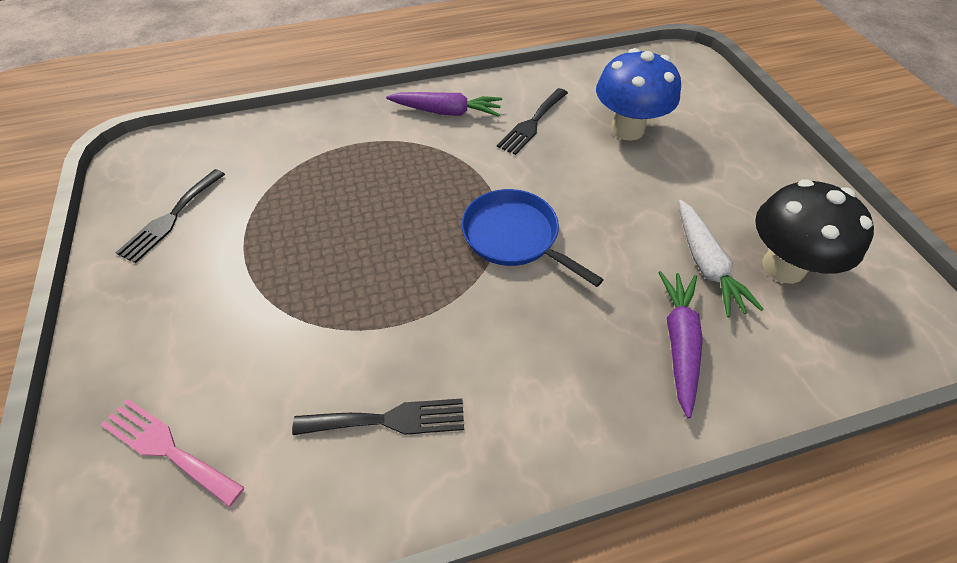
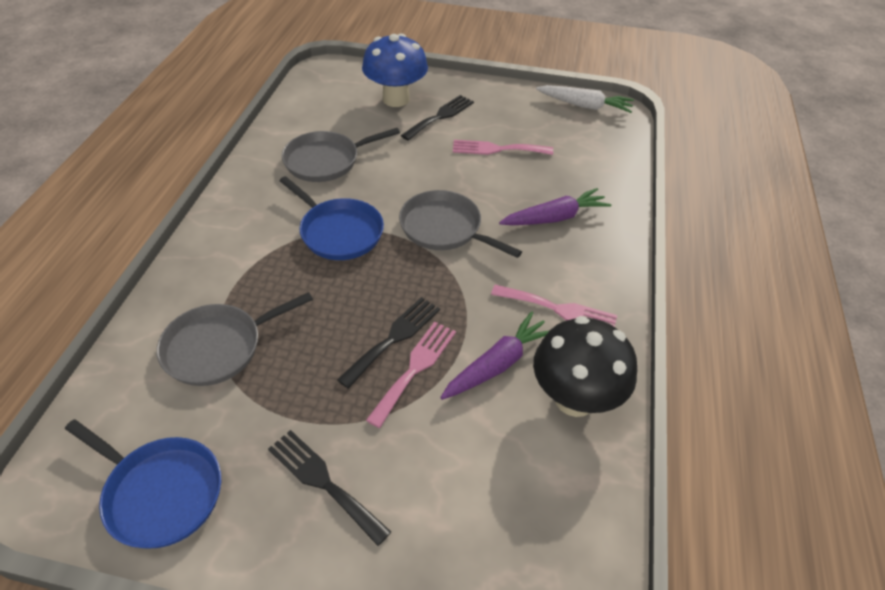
blue pan: [462,189,604,287] = 1 -> [65,419,221,549] [280,176,384,260] = 2
grey pan: none = 0 -> [157,292,313,386] [282,128,400,182] [399,190,522,258] = 3
pink fork: [101,399,245,507] = 1 -> [366,322,456,428] [453,140,553,155] [491,285,617,327] = 3

